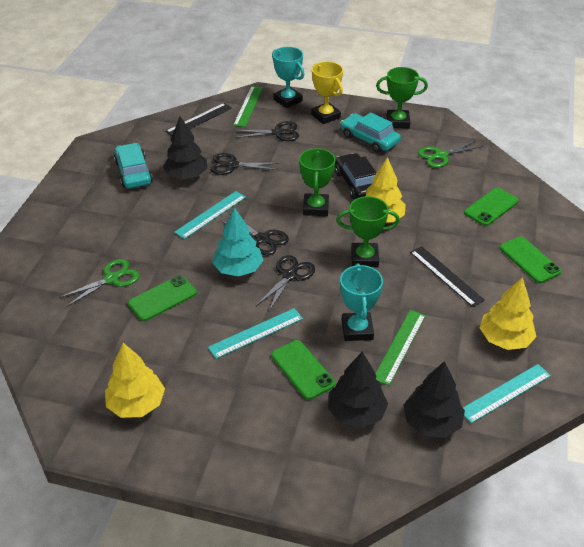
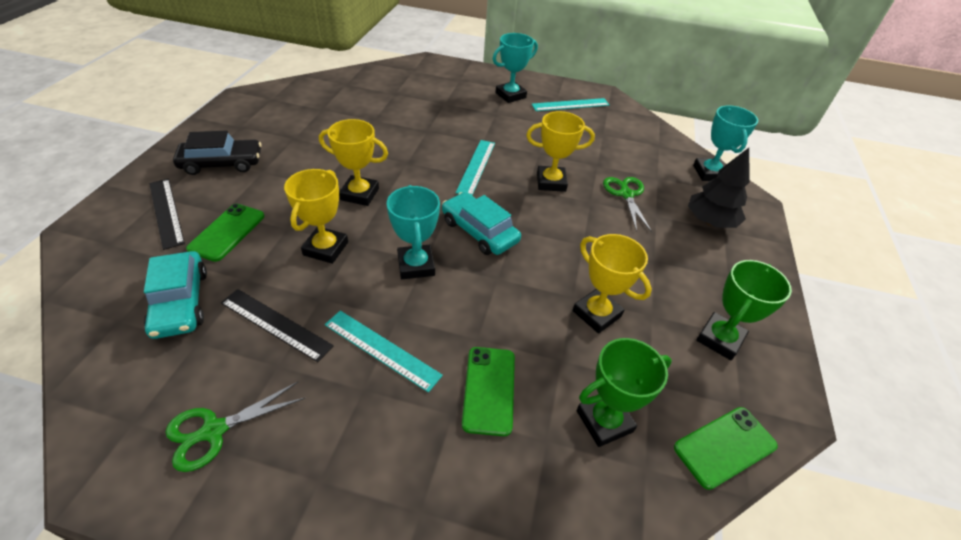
black scissors: [210,153,279,175] [221,214,289,255] [234,121,299,141] [256,255,315,311] = 4 -> none = 0
black tree: [163,116,207,179] [328,352,388,428] [403,361,465,438] = 3 -> [688,148,749,228] = 1
green phone: [128,275,197,321] [271,340,335,400] [464,188,519,226] [500,237,562,283] = 4 -> [186,204,265,262] [462,347,515,436] [674,407,778,490] = 3
green ruler: [233,86,263,127] [375,310,426,386] = 2 -> none = 0
green trophy: [299,148,335,216] [336,196,400,267] [376,67,428,128] = 3 -> [577,338,672,447] [696,260,792,360] = 2
turquoise tree: [212,207,263,277] = 1 -> none = 0
turquoise trophy: [272,47,305,108] [340,263,383,341] = 2 -> [387,185,440,279] [493,33,538,103] [693,105,758,181] = 3
yellow tree: [105,343,165,418] [366,157,406,222] [480,277,536,350] = 3 -> none = 0
yellow trophy: [311,61,343,124] = 1 -> [284,169,348,264] [319,119,388,206] [526,111,595,192] [573,234,652,333] = 4

